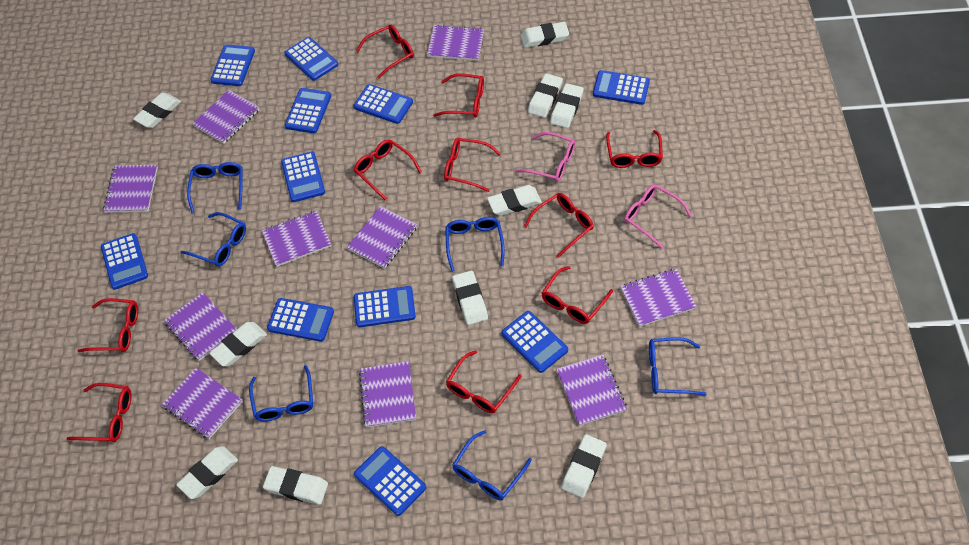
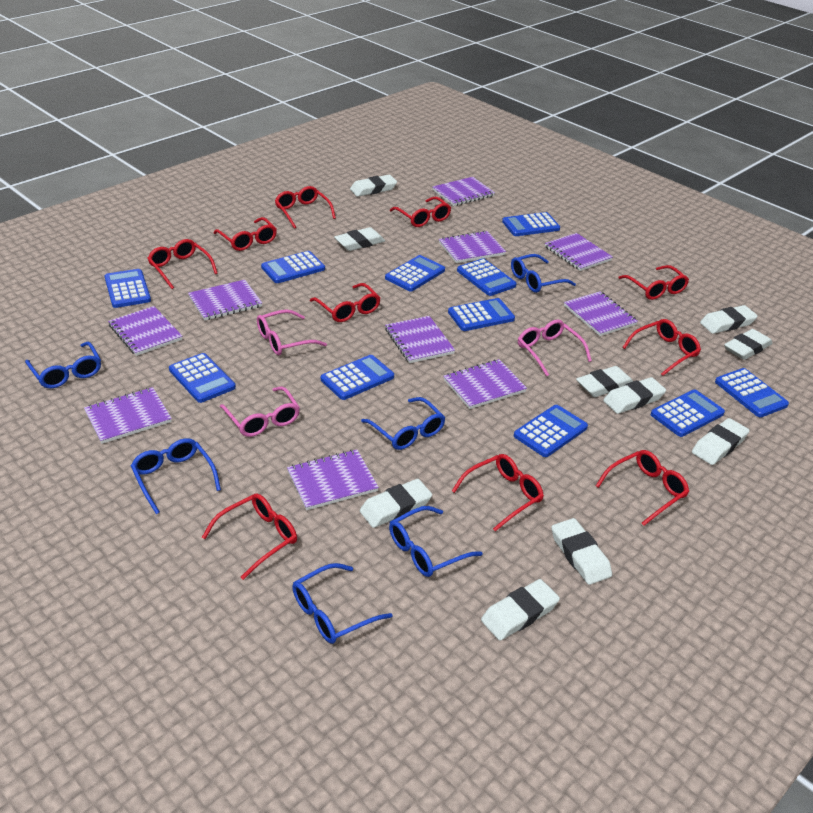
pink glasses: [515,132,575,182] [624,184,692,249] = 2 -> [220,386,300,437] [257,309,327,355] [518,320,592,377] = 3

